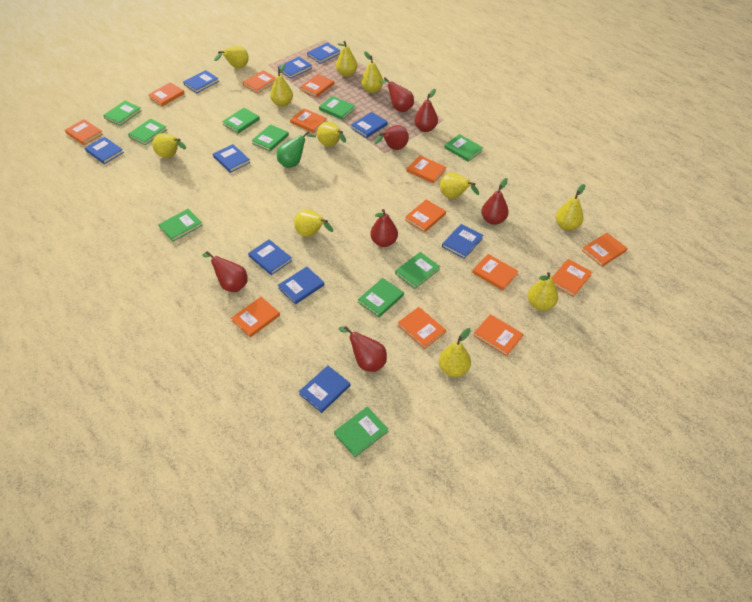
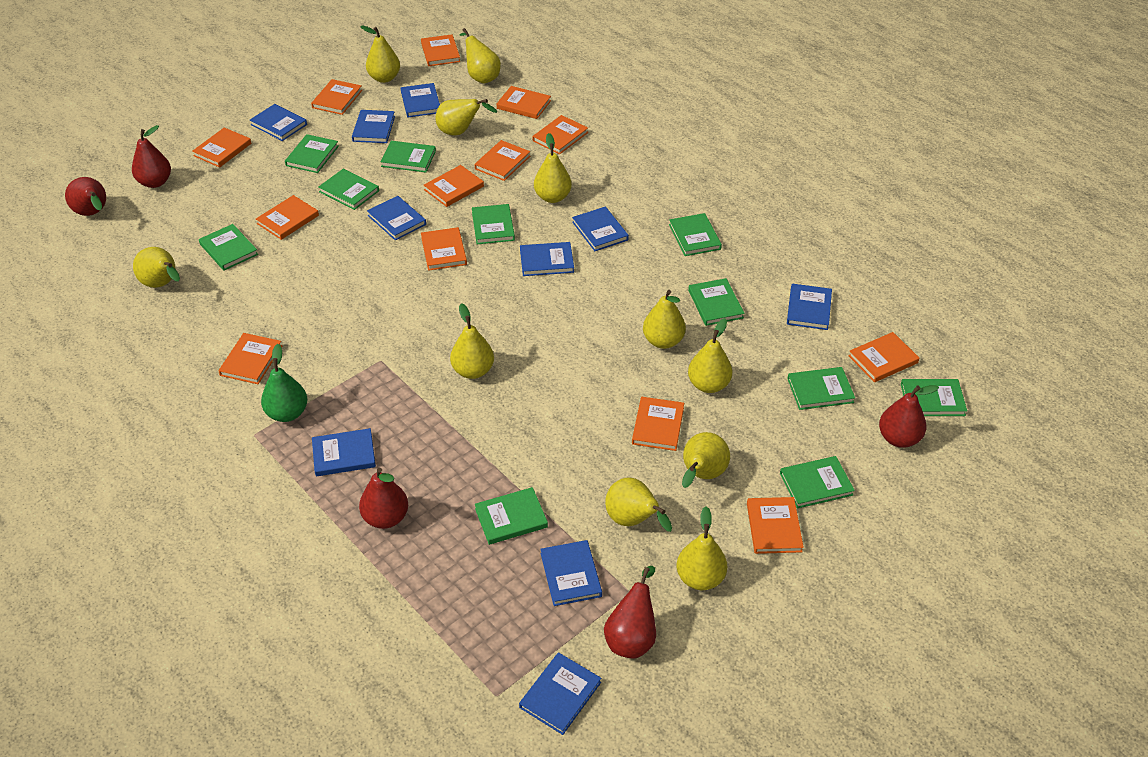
green book: [103,101,142,126] [128,119,167,145] [158,209,203,242] [222,108,260,134] [251,124,289,152] [319,96,355,120] [334,407,388,457] [358,278,404,317] [395,252,440,289] [444,134,483,162] = 10 -> [199,224,258,270] [285,134,339,173] [318,169,379,210] [380,141,436,172] [472,204,515,244] [475,487,548,545] [669,213,722,256] [688,278,744,326] [780,456,855,508] [787,367,855,410] [901,379,967,416] = 11
red pear: [202,251,248,292] [339,326,387,372] [370,209,398,247] [374,125,409,150] [380,78,414,112] [414,89,438,132] [481,178,509,225] = 7 -> [65,177,106,216] [132,125,171,188] [359,468,408,529] [604,566,656,658] [879,385,939,448] = 5

